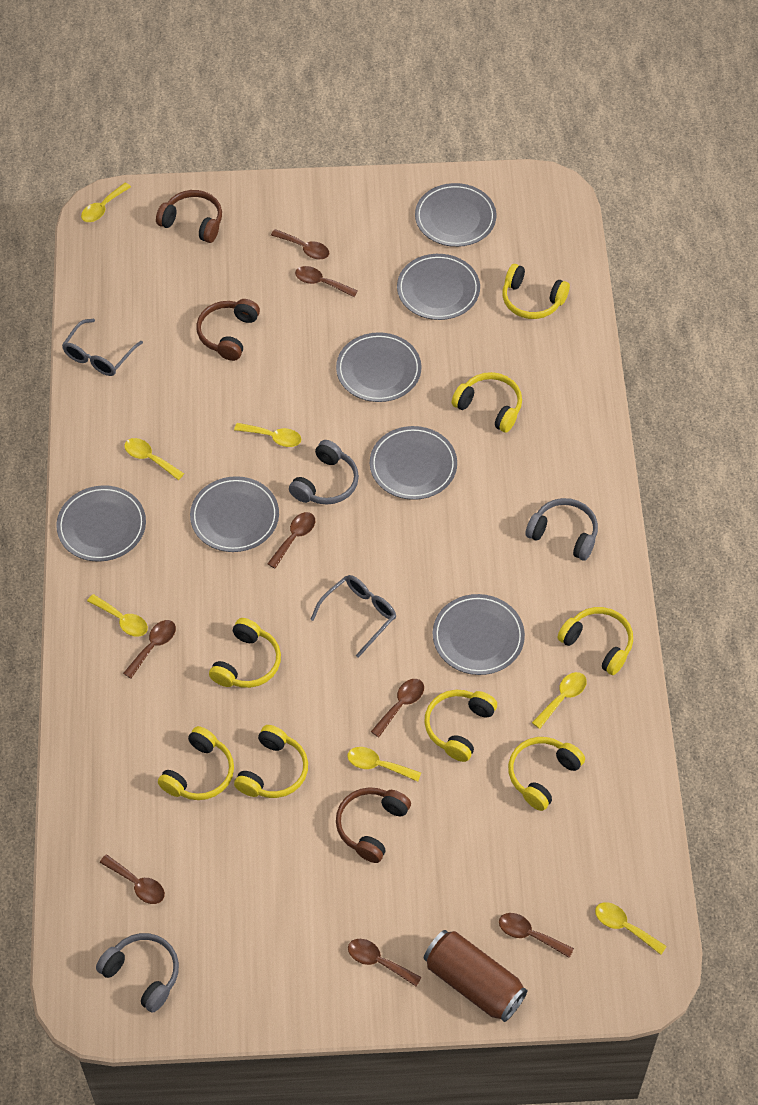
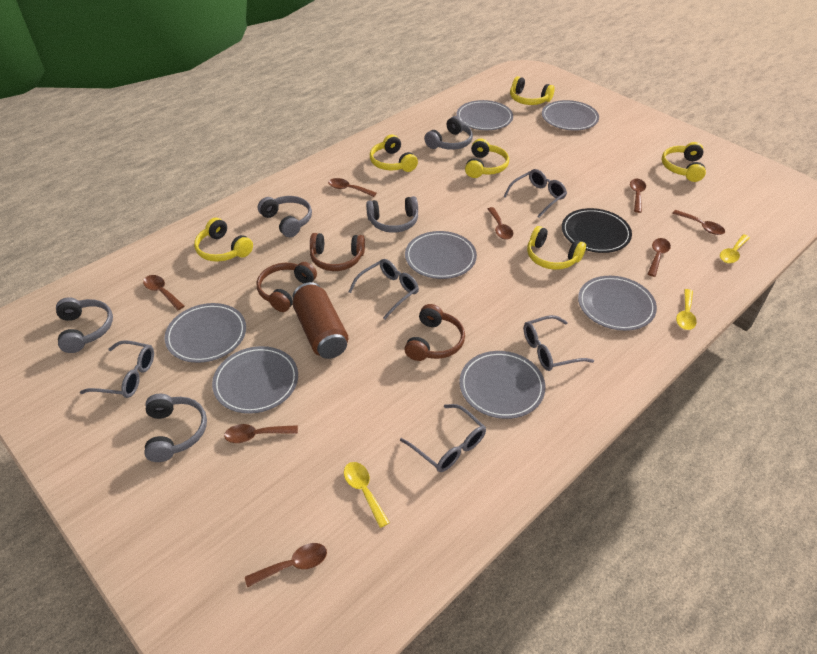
black plate: none = 0 -> [562,208,632,253] = 1
grey glasses: [62,319,143,376] [310,575,396,658] = 2 -> [80,340,154,398] [348,259,419,320] [400,404,486,472] [503,169,567,218] [524,315,594,371] = 5
grey headphones: [96,933,179,1013] [289,440,359,505] [525,498,598,561] = 3 -> [56,297,113,353] [144,394,207,462] [258,196,312,237] [366,196,418,233] [424,116,473,150] = 5
yellow headphones: [158,726,234,800] [209,618,281,688] [234,725,308,798] [424,690,497,762] [452,372,522,433] [503,264,570,319] [508,737,585,811] [557,607,633,675] = 8 -> [194,218,253,262] [370,135,418,172] [465,139,509,178] [510,76,555,105] [527,226,586,270] [661,142,706,182] = 6
yellow spoon: [81,183,131,222] [87,594,148,637] [124,438,184,480] [234,423,301,447] [347,747,421,782] [532,672,587,729] [595,902,667,955] = 7 -> [344,462,390,528] [676,289,697,330] [720,234,750,263] = 3

